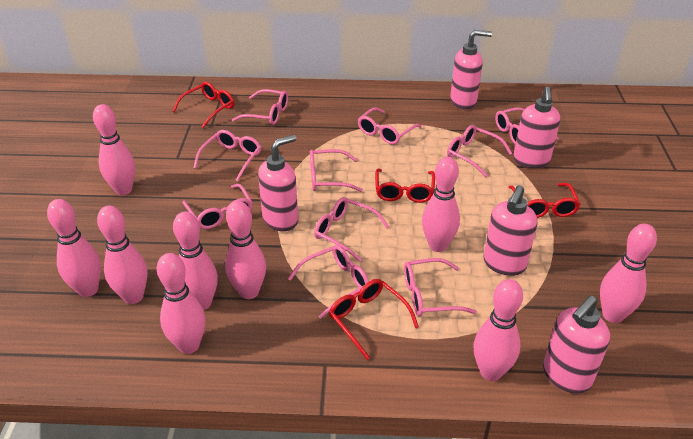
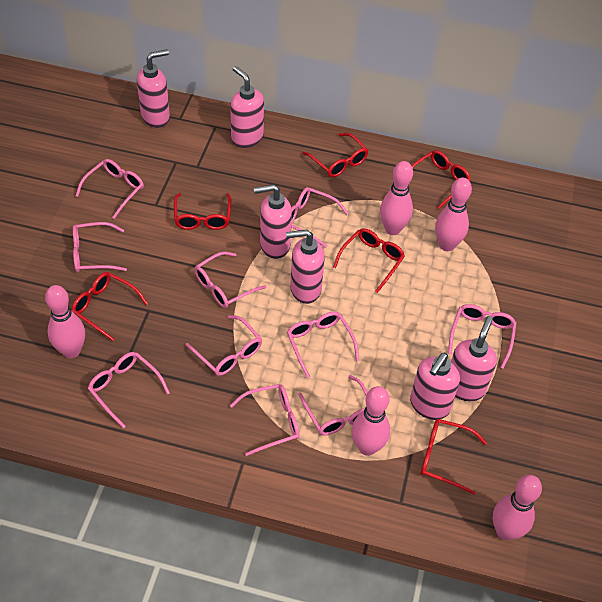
pink bowling pin: [47,199,101,297] [93,104,135,195] [97,206,148,304] [157,253,206,354] [173,212,218,310] [225,201,266,299] [422,157,460,252] [474,279,523,381] [600,224,657,323] = 9 -> [45,285,85,358] [352,386,390,456] [380,161,413,235] [435,177,472,251] [493,475,542,540] = 5
pink soap dispenser: [258,134,298,232] [450,30,492,110] [483,185,538,276] [513,86,560,168] [543,295,610,394] = 5 -> [137,49,170,128] [230,66,264,148] [254,184,292,259] [286,229,325,304] [410,353,460,420] [451,316,497,401] = 6
red glasses: [172,82,234,128] [329,279,419,360] [375,169,435,203] [509,183,581,218] = 4 -> [71,272,148,341] [174,193,231,230] [302,133,369,177] [333,228,405,293] [412,150,471,209] [421,419,487,495] = 6

